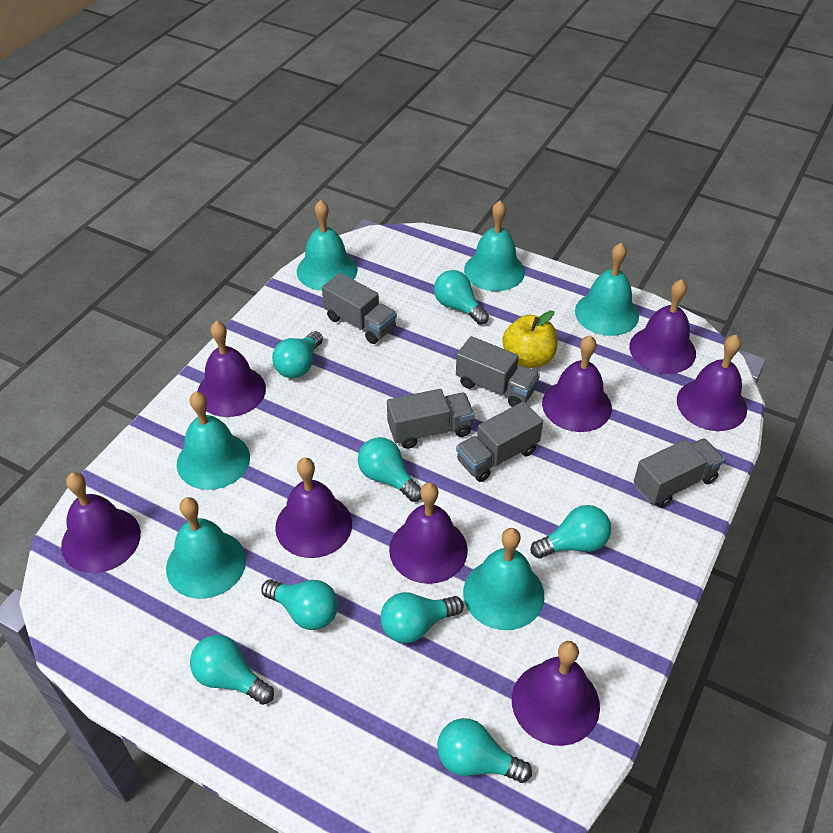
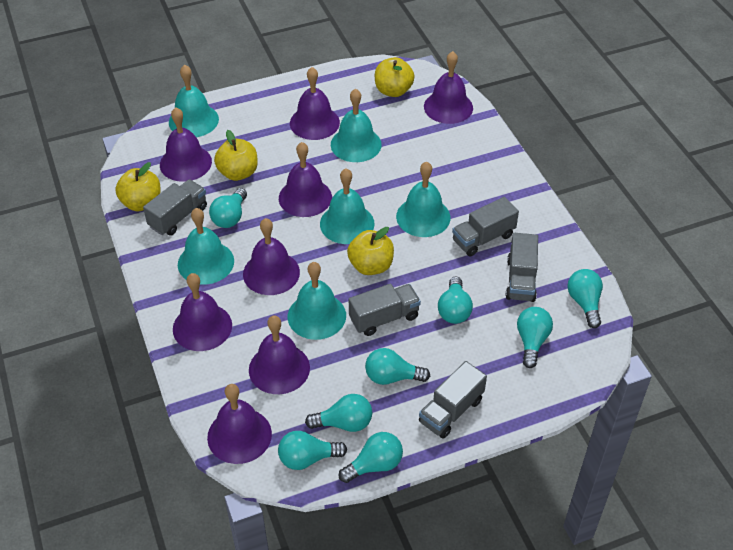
yellow apple: [502,310,558,368] = 1 -> [115,162,160,211] [214,130,258,181] [347,227,394,275] [375,57,415,97] = 4

